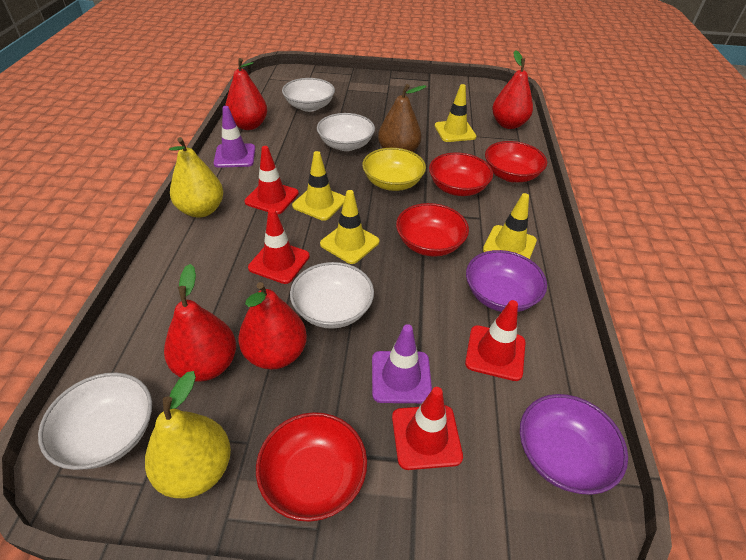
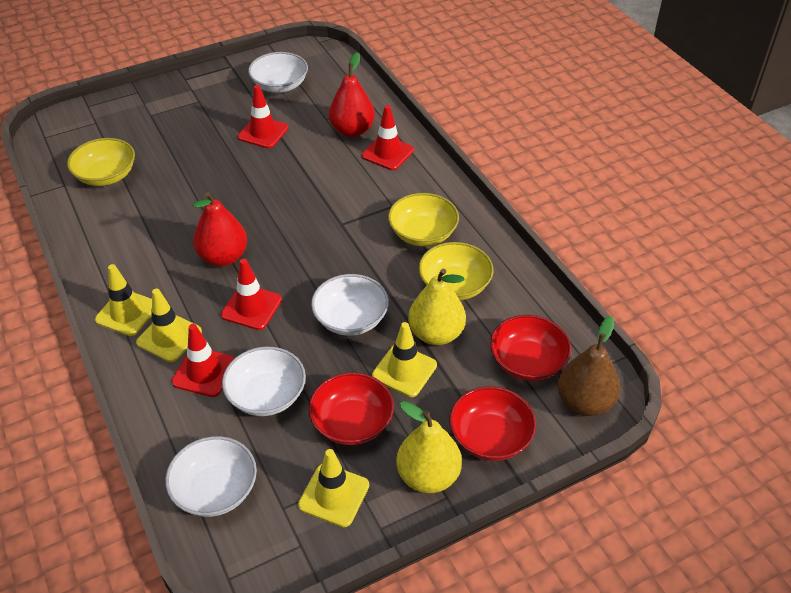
purple bowl: [466,250,547,312] [520,394,628,495] = 2 -> none = 0
purple traffic cone: [213,106,255,168] [372,324,432,403] = 2 -> none = 0
red bowl: [256,412,367,522] [396,203,469,257] [429,152,493,196] [485,141,547,182] = 4 -> [308,372,394,445] [449,386,536,461] [490,315,571,381] = 3
red pear: [164,264,236,382] [225,58,267,130] [238,282,307,370] [492,50,533,129] = 4 -> [193,192,247,266] [329,52,375,137] = 2
yellow bowl: [362,148,426,191] = 1 -> [67,138,135,186] [388,193,459,246] [419,242,493,300] = 3

